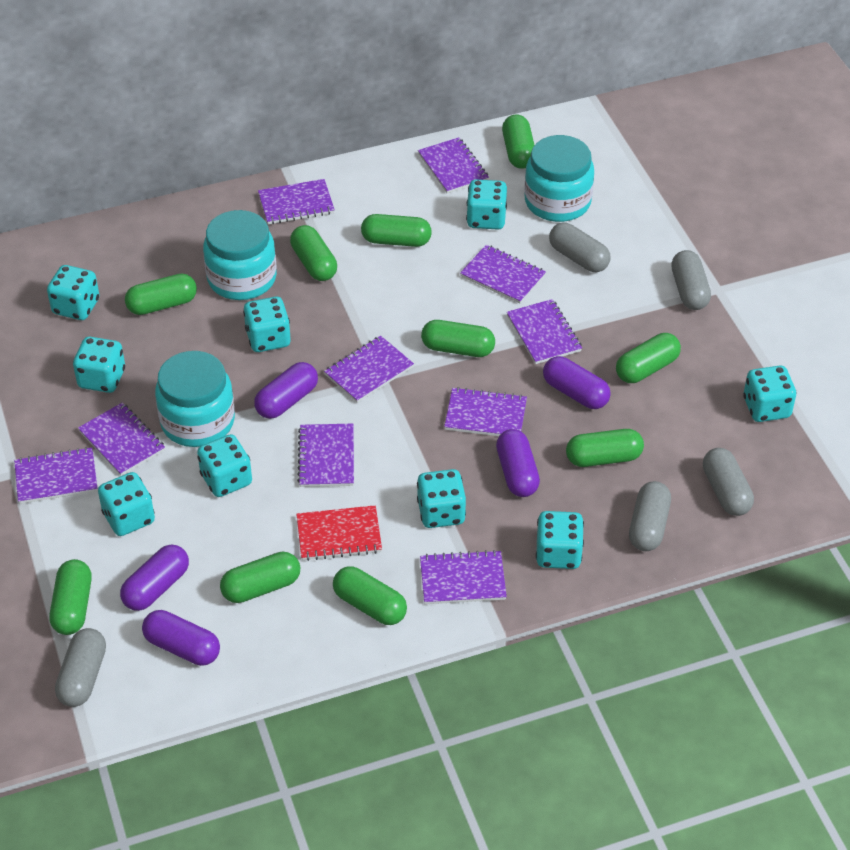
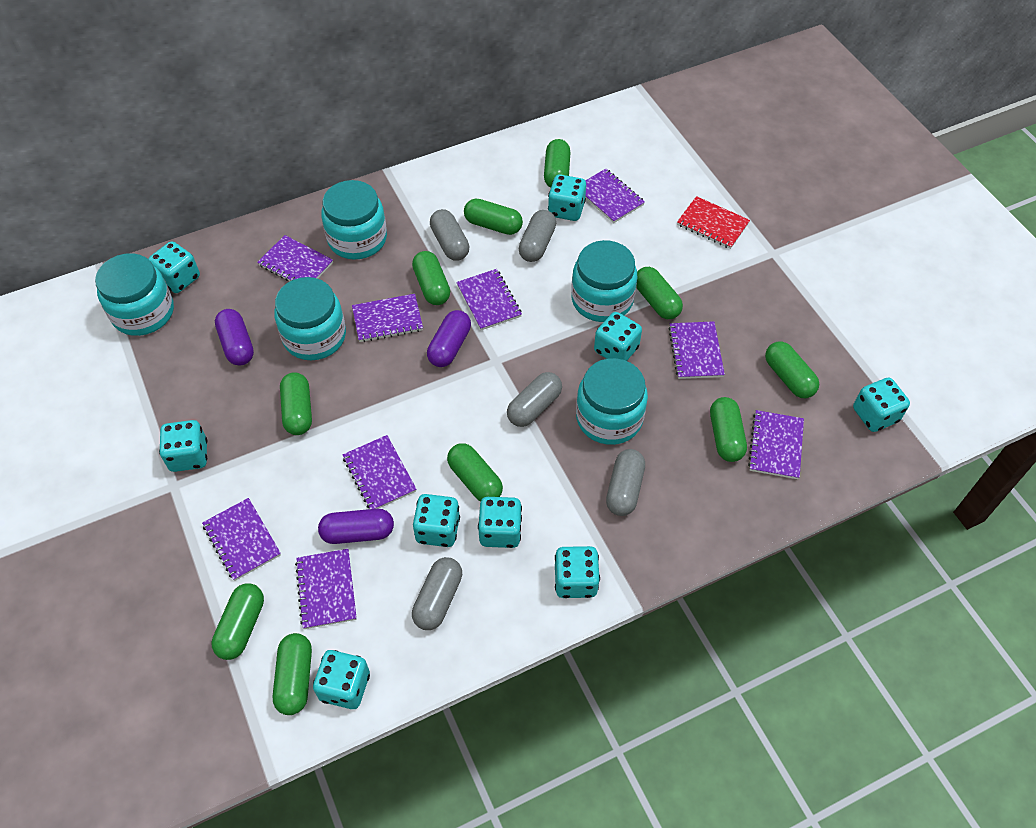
purple capsule: [120,545,189,611] [142,610,220,666] [254,362,318,419] [496,429,540,497] [543,356,611,409] = 5 -> [215,309,254,366] [318,509,394,544] [427,310,471,367] = 3
purple notebook: [14,447,97,504] [78,403,165,476] [258,179,335,224] [297,424,354,487] [324,336,414,403] [418,137,489,194] [420,550,507,604] [444,387,527,436] [460,245,546,304] [507,299,582,364] = 10 -> [202,498,281,581] [257,235,333,281] [295,549,357,629] [343,435,417,509] [352,294,423,342] [456,269,522,330] [585,169,645,223] [668,321,725,379] [748,410,804,479] = 9
turquoise jar: [155,351,235,447] [203,210,277,300] [524,135,594,222] = 3 -> [95,253,174,336] [274,277,346,360] [321,180,387,260] [571,240,637,322] [576,358,648,445] = 5

